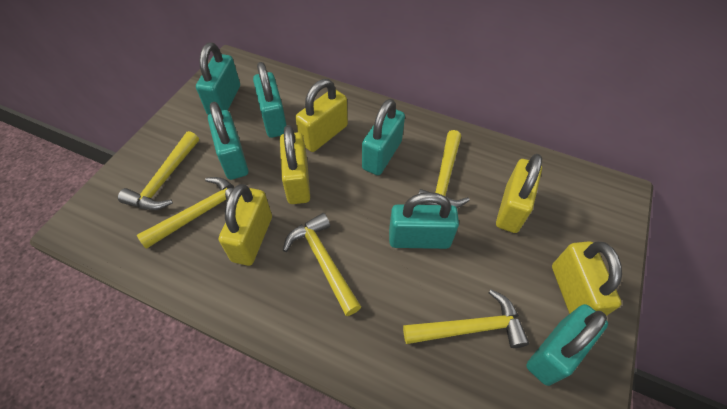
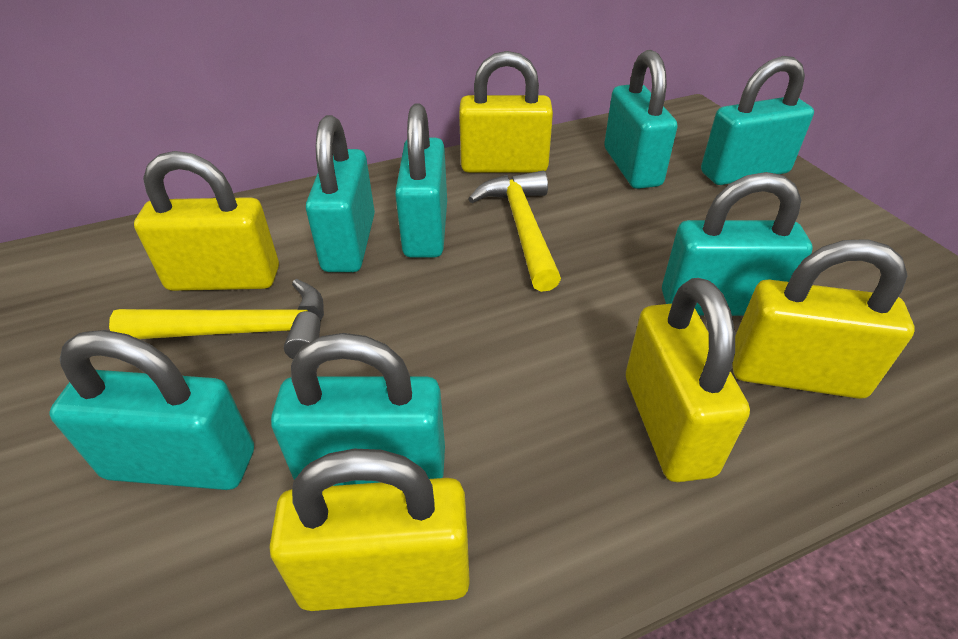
turquoise padlock: [196,42,240,115] [208,102,248,180] [253,62,287,138] [362,99,405,175] [389,192,459,249] [526,304,608,386] = 6 -> [49,330,254,490] [271,333,445,486] [306,115,375,272] [395,104,447,258] [604,50,677,189] [662,172,813,316] [701,56,814,185] = 7
yellow hammer: [118,131,199,210] [137,177,234,249] [283,213,361,316] [403,289,529,348] [418,130,470,208] = 5 -> [109,279,324,359] [468,171,561,292] = 2

